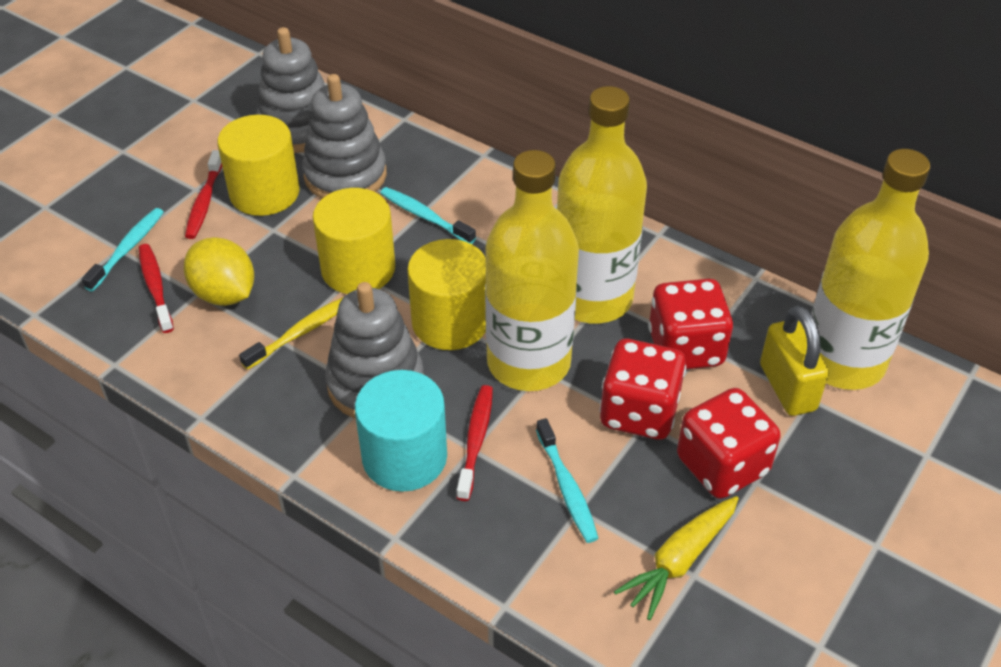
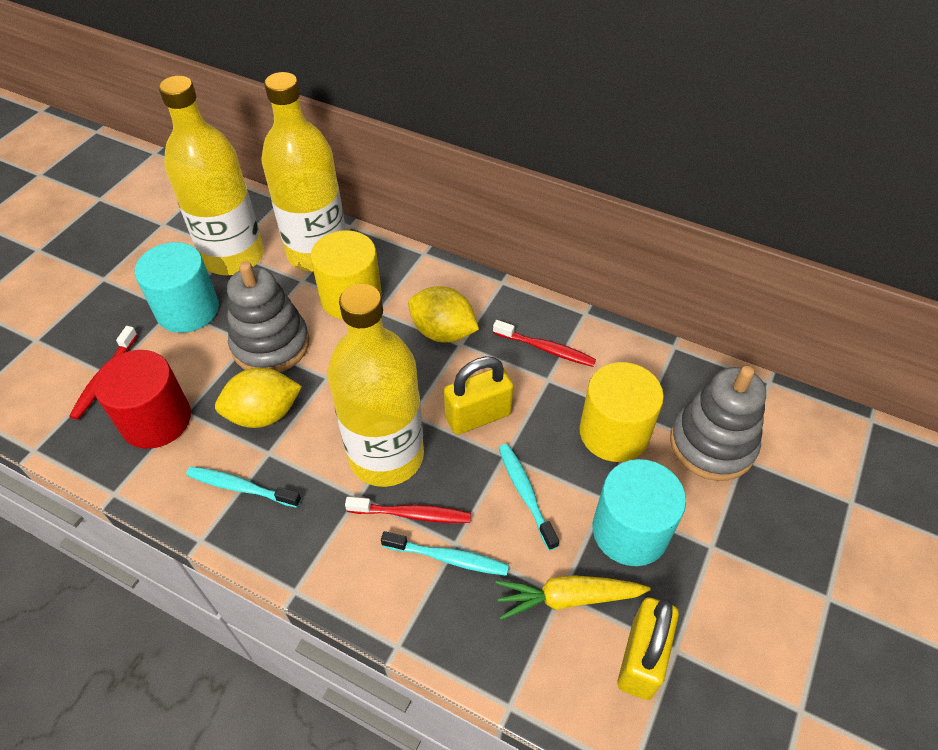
grey stacking toy: [256,27,325,153] [302,74,387,198] [325,282,424,419] = 3 -> [227,262,309,372] [670,366,766,481] = 2
red cylinder: none = 0 -> [94,350,191,449] = 1
red dice: [599,339,686,440] [648,279,733,369] [677,388,781,499] = 3 -> none = 0
turquoise cylinder: [355,370,447,492] = 1 -> [135,242,219,333] [593,459,686,566] = 2
yellow cylinder: [217,115,300,216] [312,188,395,294] [407,239,486,350] = 3 -> [310,230,382,320] [580,362,664,462] = 2
yellow lemon: [184,237,254,306] = 1 -> [215,368,302,428] [408,286,479,343] = 2
yellow padlock: [760,306,829,416] = 1 -> [444,356,514,435] [617,597,679,700] = 2
yellow toothbrush: [239,296,345,370] = 1 -> none = 0

